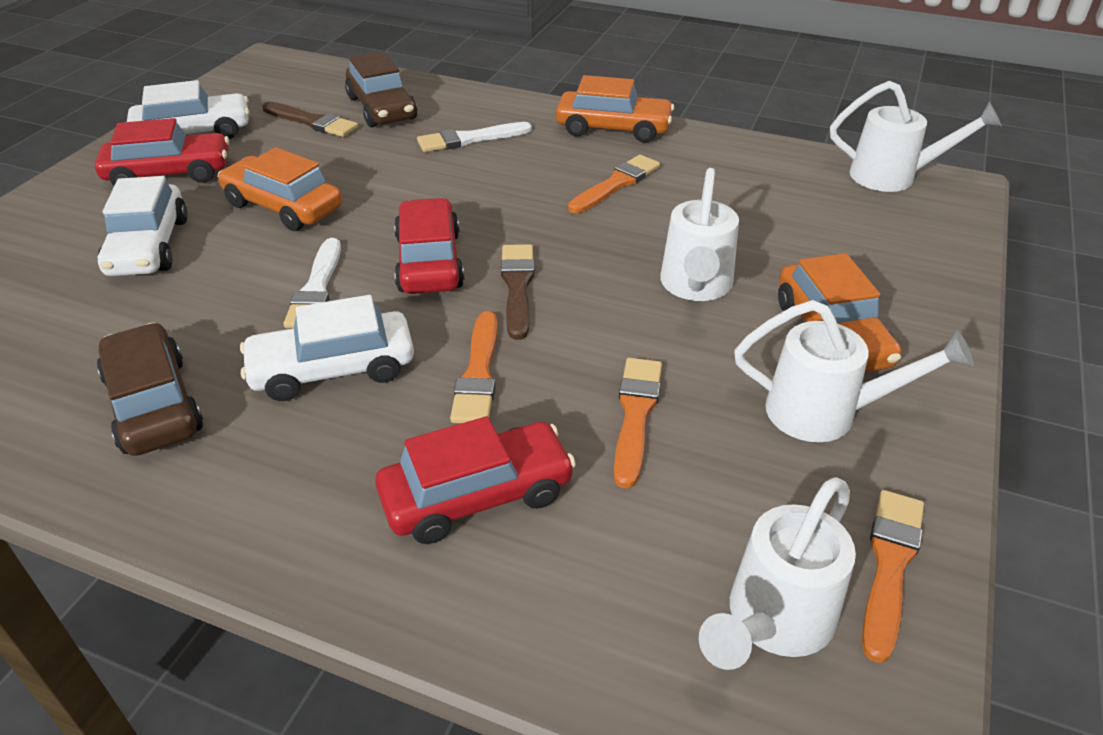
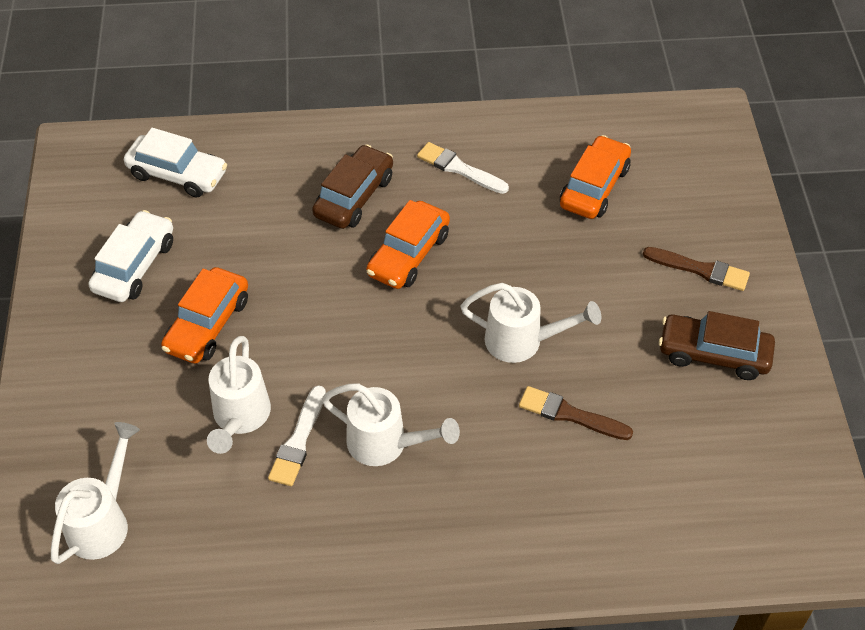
orange brush: [450,311,498,423] [568,155,660,213] [614,358,662,489] [862,490,924,663] = 4 -> none = 0
red car: [95,118,229,186] [375,416,576,544] [394,198,465,294] = 3 -> none = 0
white car: [98,176,188,276] [127,80,249,139] [240,295,414,401] = 3 -> [88,210,173,302] [124,128,227,197] = 2

